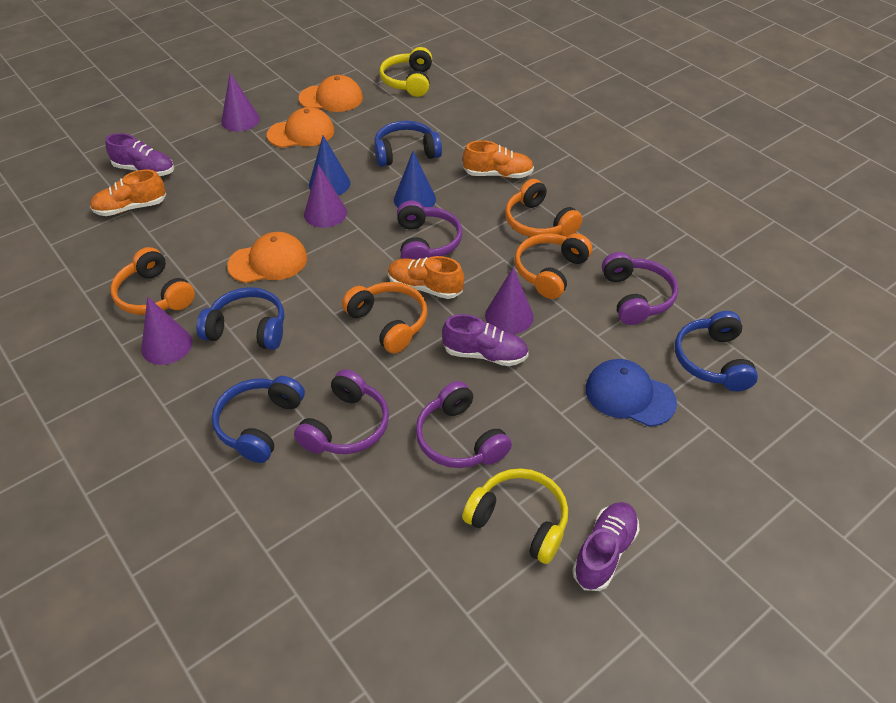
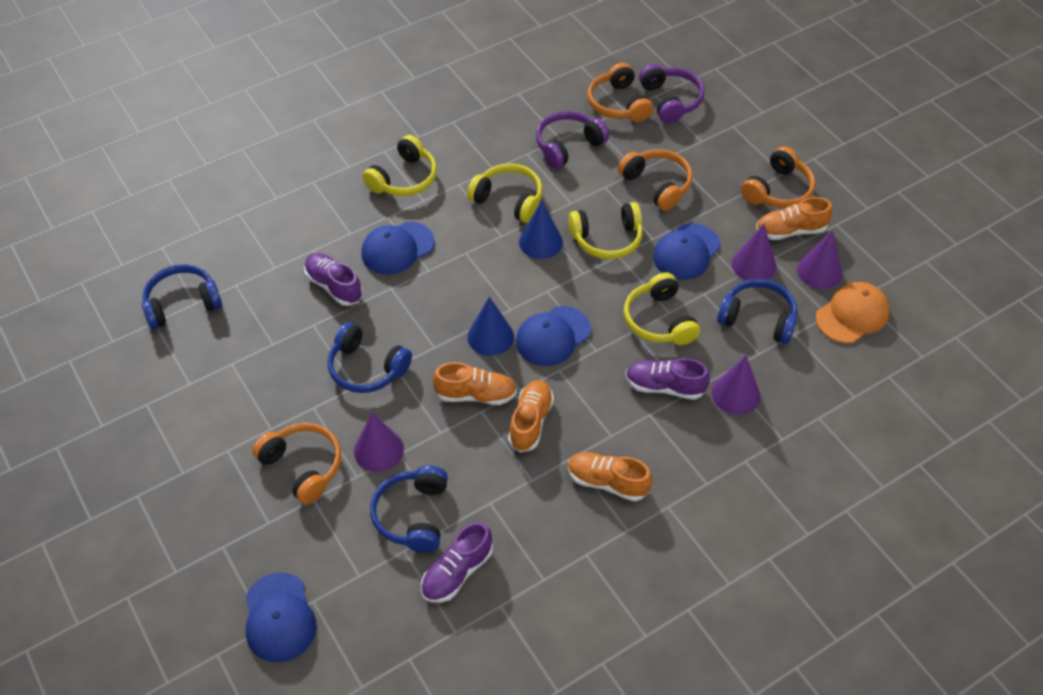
blue cap: [586,359,677,427] = 1 -> [246,572,316,663] [361,222,435,274] [516,306,591,366] [653,223,720,280] = 4
orange cap: [227,232,307,283] [267,107,334,148] [299,75,363,112] = 3 -> [816,282,890,343] = 1
orange shoe: [90,169,166,216] [388,256,464,299] [463,140,534,178] = 3 -> [433,362,517,405] [508,380,554,452] [568,452,652,502] [756,197,833,240] = 4
purple headphones: [294,369,389,454] [397,200,462,260] [415,381,512,468] [602,252,678,325] = 4 -> [536,111,609,168] [639,64,704,123] = 2
yellow headphones: [380,47,432,97] [462,468,568,564] = 2 -> [362,135,437,196] [467,163,543,223] [568,202,643,259] [624,272,700,345] = 4

